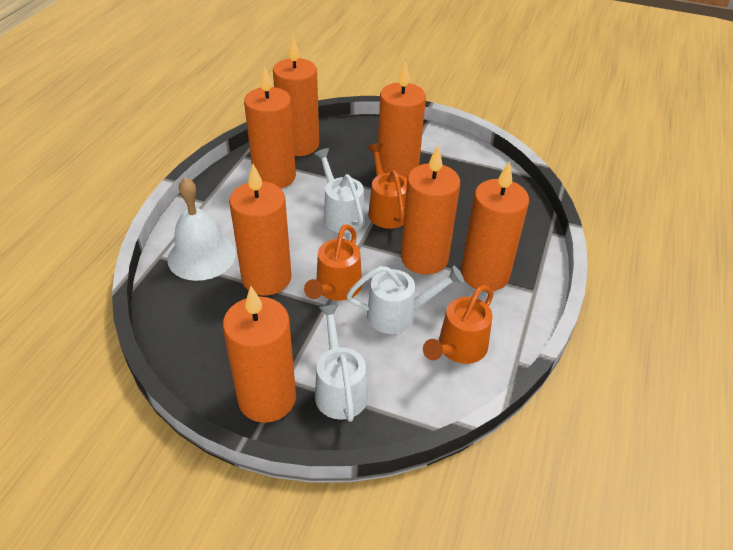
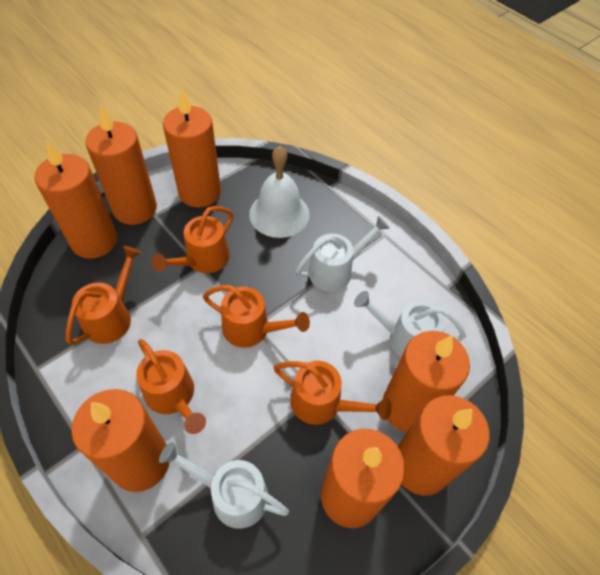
orange watering can: [304,224,362,301] [367,143,407,229] [423,285,493,364] = 3 -> [66,246,142,345] [136,339,206,434] [152,206,233,273] [203,285,310,348] [273,361,392,425] = 5

